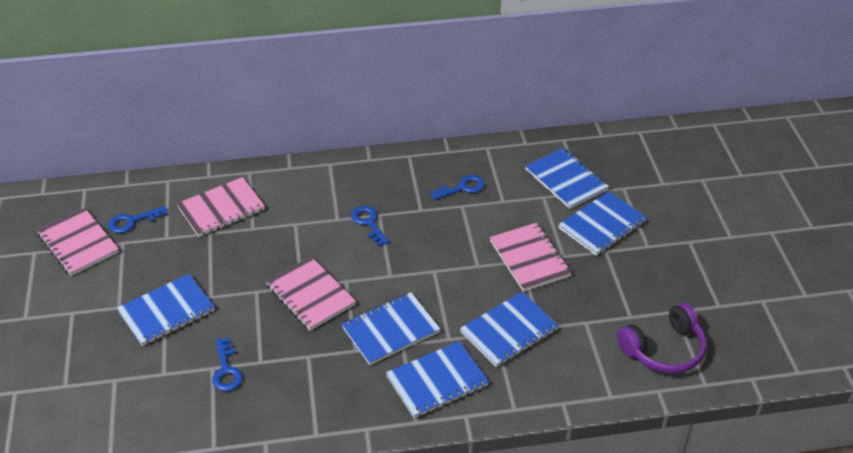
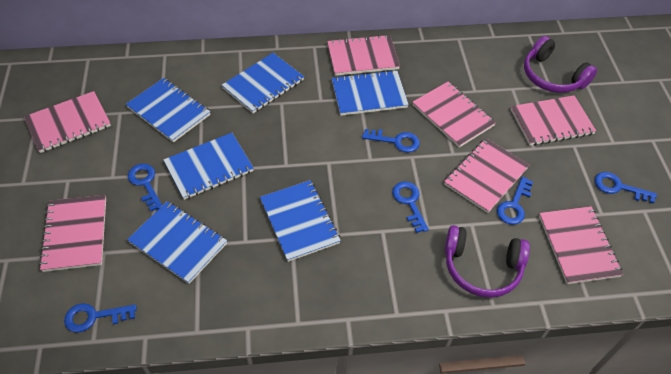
blue key: [108,206,167,233] [212,338,243,391] [351,206,389,246] [430,175,485,200] = 4 -> [64,303,137,333] [128,164,163,211] [362,129,420,153] [392,181,429,233] [497,177,533,225] [595,172,657,203] = 6
pink notebook: [36,208,119,276] [177,177,265,237] [266,256,356,331] [489,223,572,292] = 4 -> [24,91,111,153] [39,195,106,272] [327,34,400,76] [412,82,496,148] [444,138,529,213] [511,95,596,145] [539,206,623,284] = 7
purple headphones: [617,303,706,374] = 1 -> [445,225,530,298] [524,36,597,93] = 2

